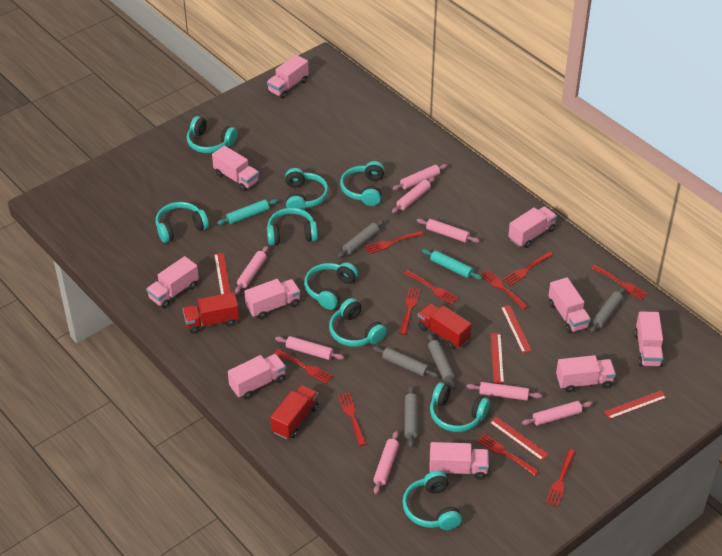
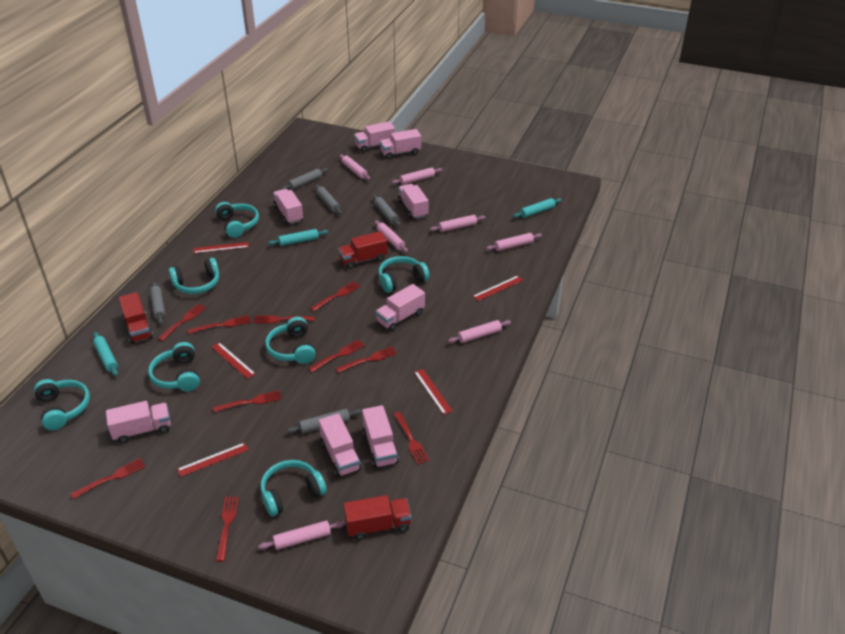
pink rolling pin: [235,246,269,294] [275,336,344,360] [373,431,399,494] [392,164,448,190] [392,177,435,213] [417,219,480,243] [466,382,542,401] [522,401,593,426] = 8 -> [258,520,345,550] [339,154,370,180] [374,220,408,253] [392,167,443,185] [430,215,486,232] [448,320,511,343] [486,233,542,251] = 7
pink truck: [146,256,199,308] [212,145,259,191] [228,354,286,399] [244,279,301,319] [267,55,309,98] [430,442,489,480] [508,206,557,248] [548,277,591,333] [556,355,616,393] [634,311,663,367] = 10 -> [106,401,171,444] [273,189,303,224] [319,413,361,477] [354,122,395,152] [362,405,399,468] [375,284,425,331] [380,129,421,159] [398,184,428,219] = 8
turquoise headphones: [156,202,209,243] [187,116,237,153] [267,208,318,245] [285,168,329,210] [304,263,358,310] [329,298,387,347] [340,161,385,206] [402,471,462,530] [430,382,490,432] = 9 -> [34,379,90,430] [148,342,200,391] [169,258,219,294] [215,202,259,238] [260,460,327,516] [265,317,316,364] [378,256,430,293] = 7
turquoise rolling pin: [217,199,278,225] [422,249,482,280] = 2 -> [93,332,118,376] [268,229,329,246] [513,198,562,218] = 3

